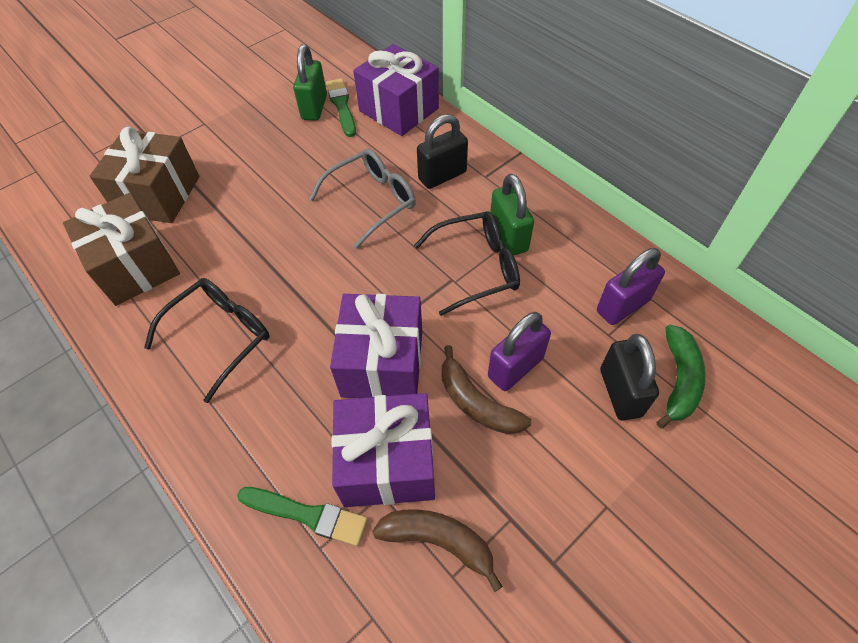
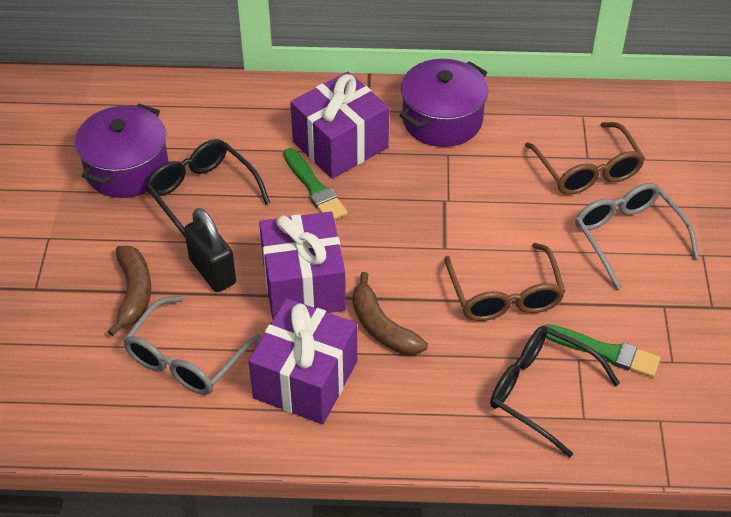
black padlock: [417,114,468,189] [600,334,659,421] = 2 -> [184,208,236,292] = 1
brown gift: [63,193,180,306] [90,127,200,223] = 2 -> none = 0
brown glasses: none = 0 -> [444,243,565,321] [525,122,645,195] = 2
green banana: [657,325,705,428] = 1 -> none = 0
green padlock: [293,44,327,121] [490,174,534,256] = 2 -> none = 0
grey glasses: [309,149,416,249] = 1 -> [123,296,261,395] [575,183,699,290] = 2
purple padlock: [488,312,551,391] [597,248,665,325] = 2 -> none = 0
purple pot: none = 0 -> [75,104,169,198] [400,59,488,147] = 2

